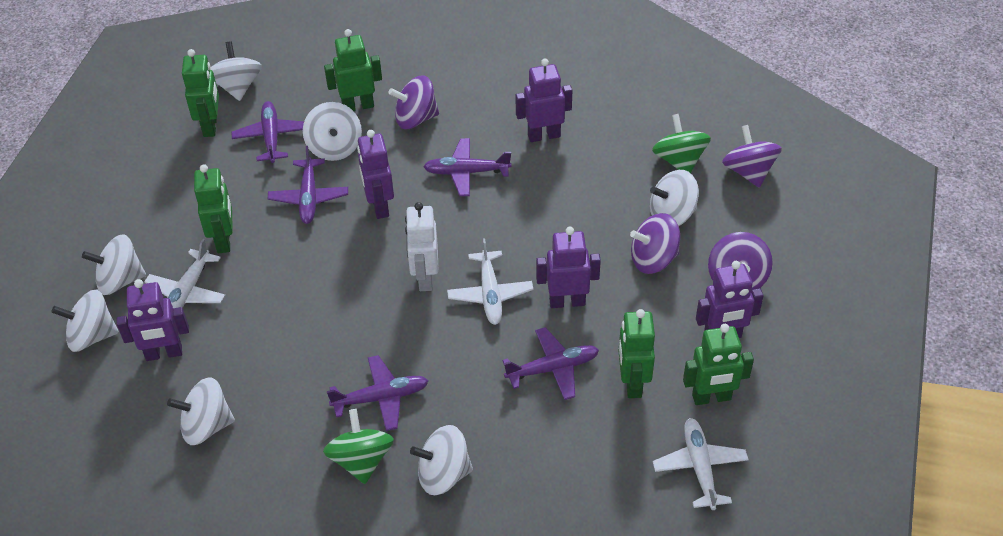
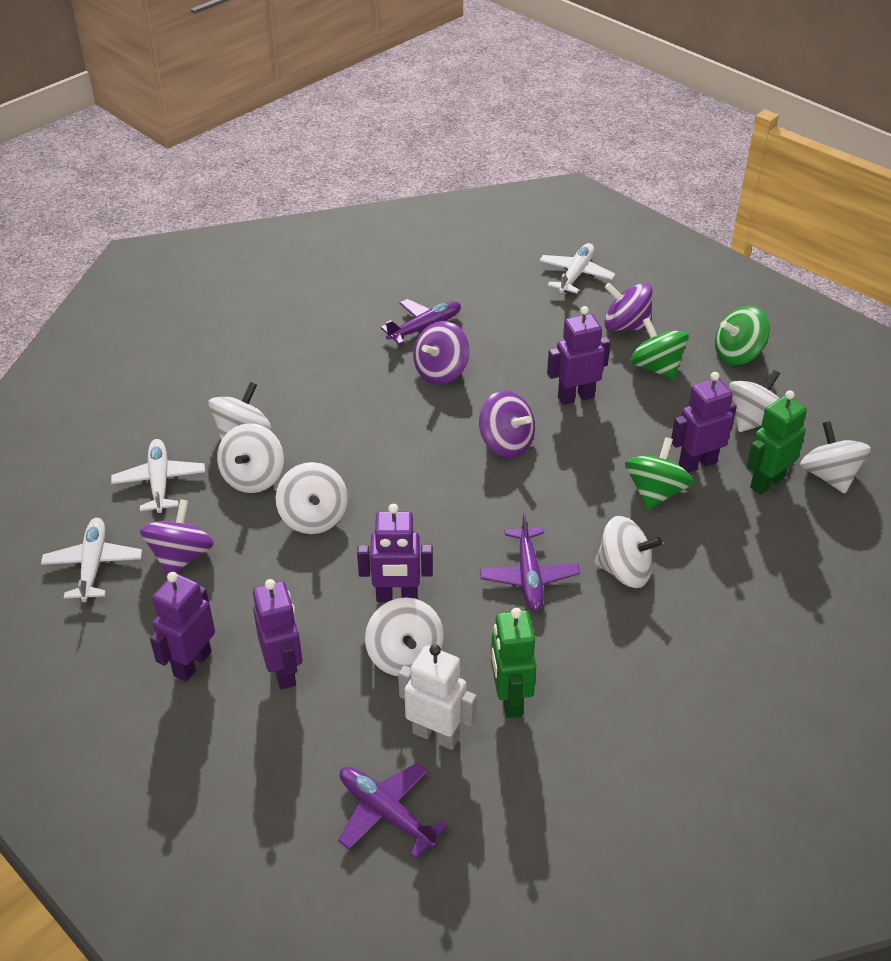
green robot: [182,49,219,137] [194,164,233,253] [324,29,382,111] [618,309,655,398] [683,324,754,405] = 5 -> [491,608,536,718] [746,390,807,495] = 2
green spinning top: [323,409,394,484] [652,114,711,173] = 2 -> [625,437,693,510] [630,317,689,380] [715,306,770,365] = 3
purple plane: [231,101,304,163] [268,146,348,224] [327,355,429,431] [423,138,512,196] [502,327,599,400] = 5 -> [338,763,448,859] [381,299,461,345] [480,512,580,611] = 3

